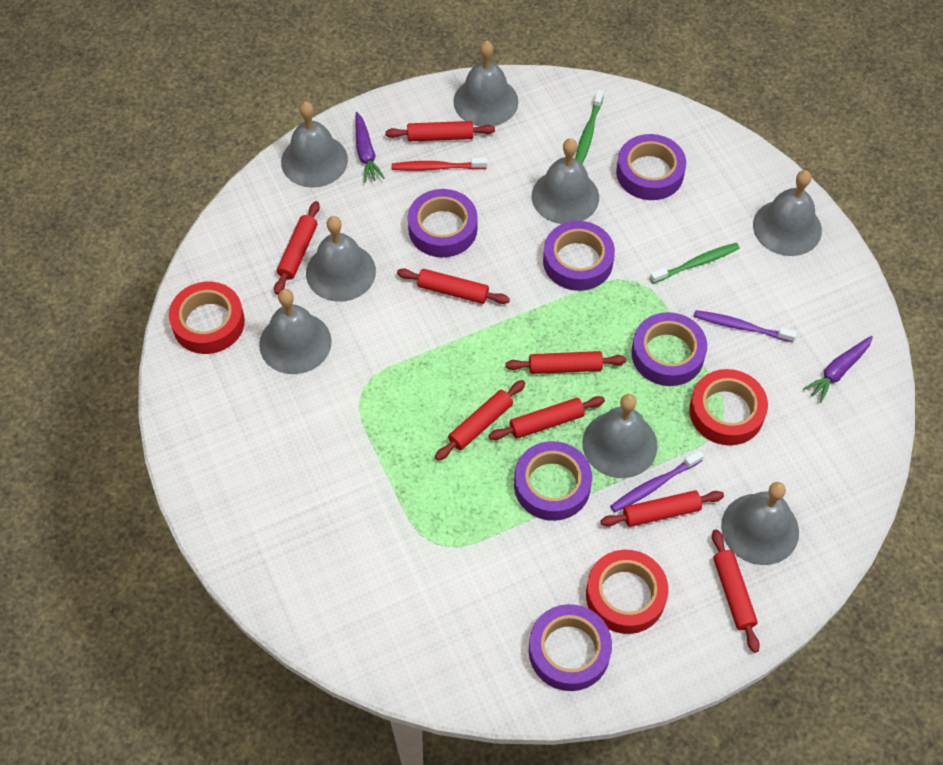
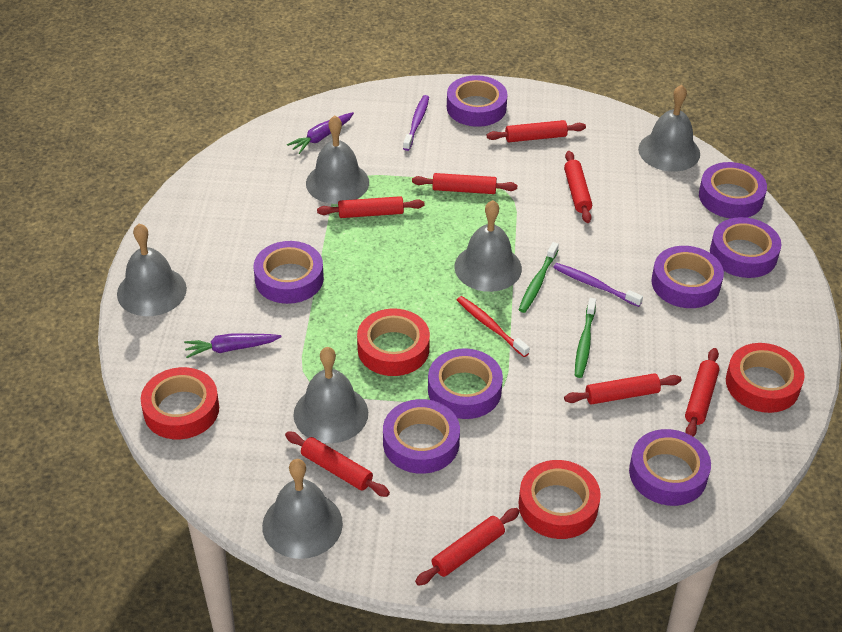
grey bell: [259,289,332,374] [281,101,348,188] [306,216,376,302] [453,41,518,126] [532,138,599,224] [582,394,658,478] [721,482,799,565] [753,170,822,256] = 8 -> [117,224,187,316] [262,459,343,559] [293,347,368,443] [306,116,369,204] [454,200,522,292] [638,85,700,172] = 6
purple tape: [408,189,478,257] [514,441,592,521] [529,604,612,691] [543,221,615,291] [616,134,686,200] [631,312,707,386] = 6 -> [254,241,324,304] [383,399,460,474] [428,348,503,419] [447,75,508,127] [629,429,711,506] [651,246,724,308] [699,162,767,218] [710,217,781,278] = 8
red tape: [169,282,245,354] [586,550,669,634] [689,369,768,445] = 3 -> [141,367,219,439] [357,308,430,376] [519,460,601,539] [726,343,805,413] = 4

